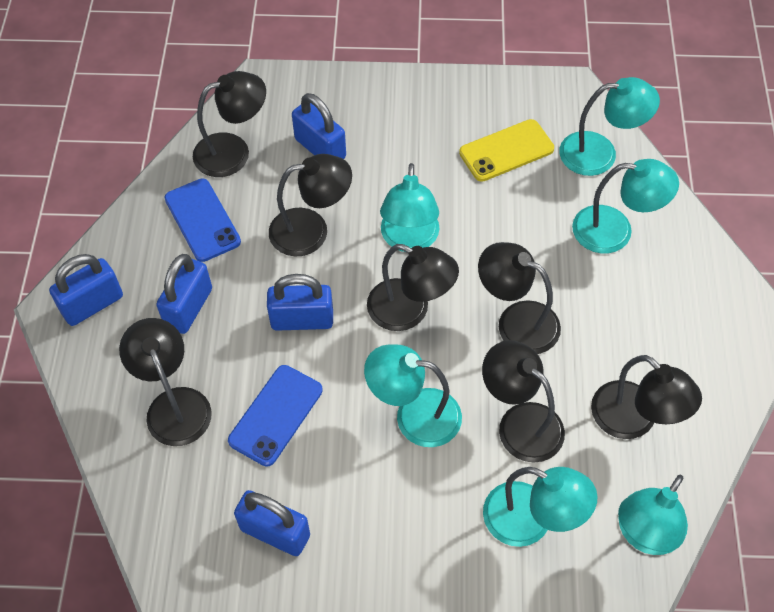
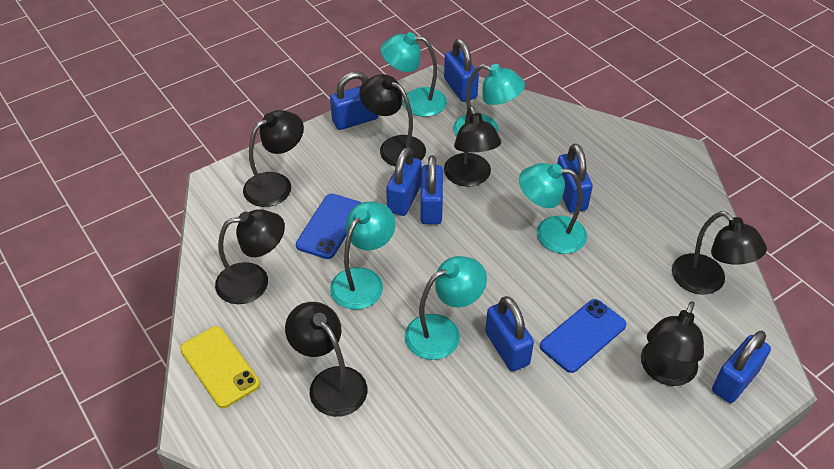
blue padlock: [49,254,123,326] [156,254,212,334] [234,490,310,556] [267,274,333,331] [292,93,346,159] = 5 -> [330,71,378,130] [386,147,422,216] [420,155,443,225] [444,39,479,102] [485,296,534,372] [557,143,593,213] [712,331,771,403] = 7
turquoise lamp: [364,344,462,447] [380,163,440,252] [483,467,598,547] [559,77,660,176] [572,159,679,254] [618,475,688,555] = 6 -> [330,202,396,310] [381,32,447,117] [405,256,487,360] [453,64,525,136] [519,163,587,254] = 5

